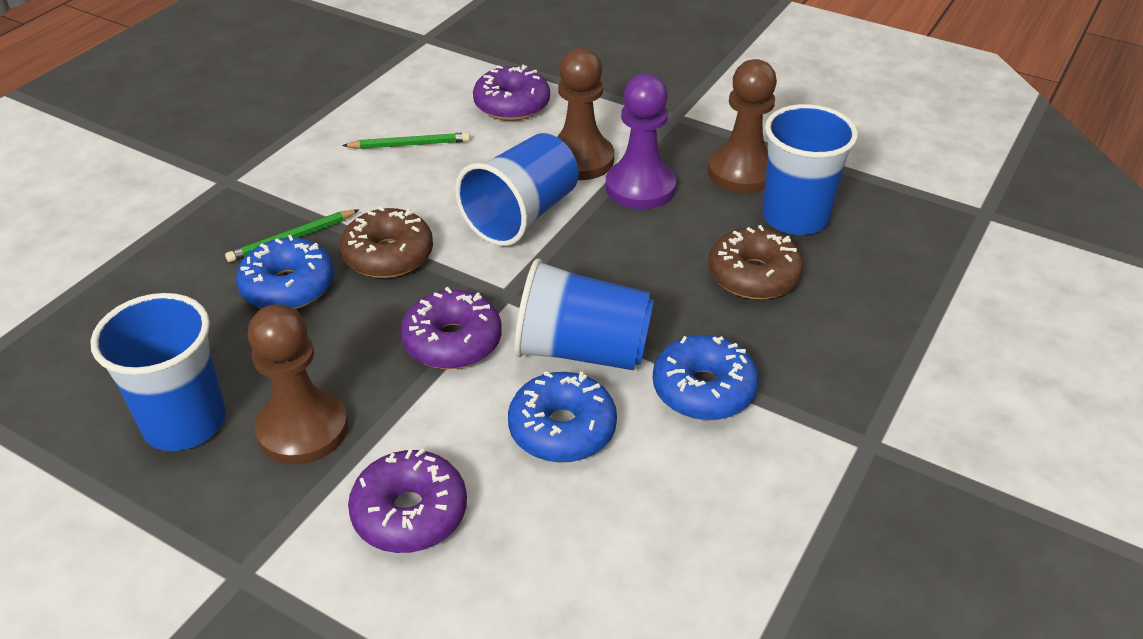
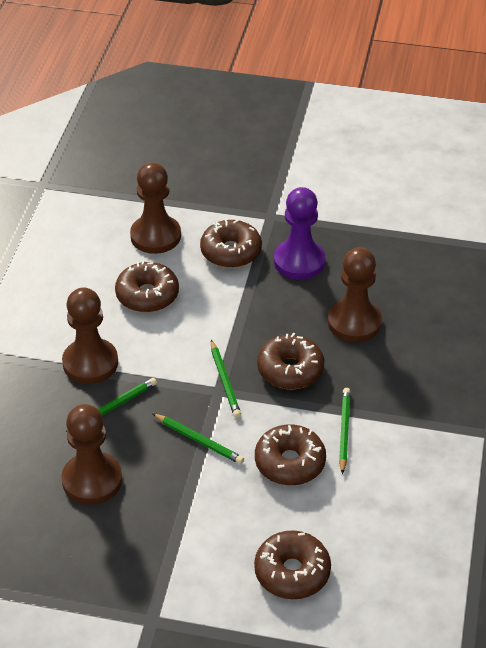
blue cup: [90,293,226,451] [455,133,579,246] [514,259,654,370] [762,104,858,235] = 4 -> none = 0
blue donut: [236,235,334,309] [508,371,617,463] [653,335,759,420] = 3 -> none = 0
brown donut: [340,206,433,278] [709,225,804,300] = 2 -> [115,260,179,312] [200,219,262,268] [254,530,331,599] [255,424,326,485] [257,333,324,390] = 5
brown pawn: [248,304,348,464] [557,48,614,180] [708,59,777,193] = 3 -> [61,404,122,505] [62,288,118,384] [130,162,181,254] [328,247,382,342] = 4
green pencil: [225,210,359,262] [342,132,470,149] = 2 -> [66,378,157,432] [152,413,244,464] [211,340,241,418] [339,388,351,474] = 4
purple donut: [348,449,467,553] [401,287,502,369] [473,65,550,121] = 3 -> none = 0

